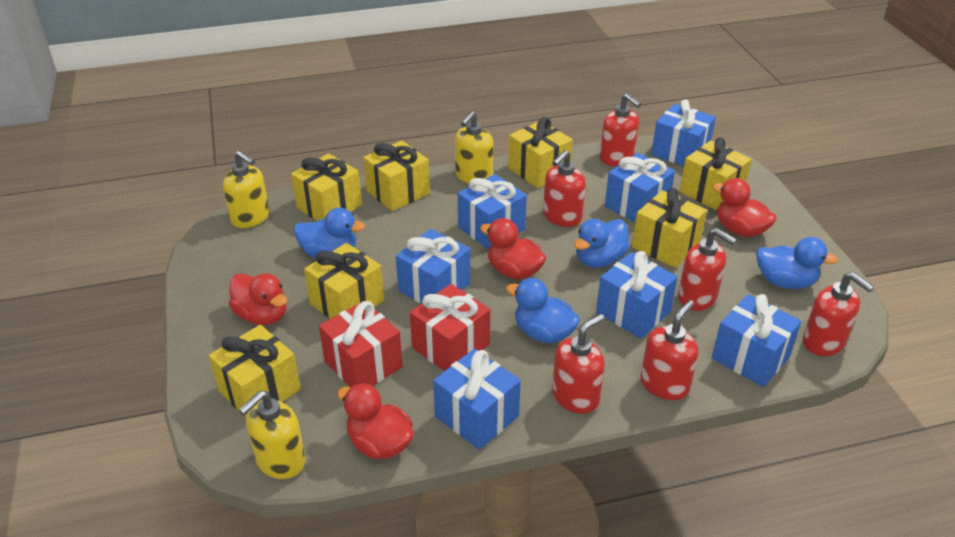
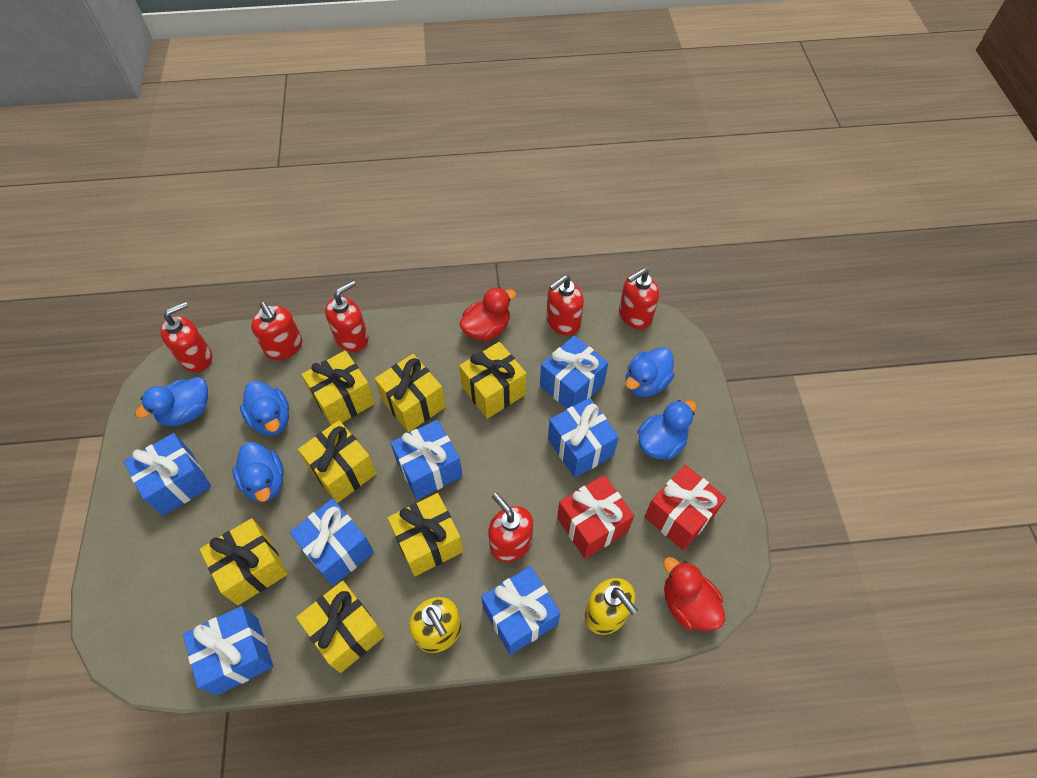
blue duck: [294,208,365,258] [506,278,580,343] [574,219,629,268] [756,237,838,289] = 4 -> [135,377,208,426] [233,442,284,502] [240,381,289,436] [626,347,675,397] [638,400,696,460] = 5
red duck: [229,273,287,325] [337,383,414,459] [480,218,546,280] [712,178,777,237] = 4 -> [459,287,516,341] [663,557,725,631] = 2
yellow soap dispenser: [223,150,269,228] [239,390,306,479] [455,111,493,183] = 3 -> [409,597,462,653] [585,578,638,635] = 2

